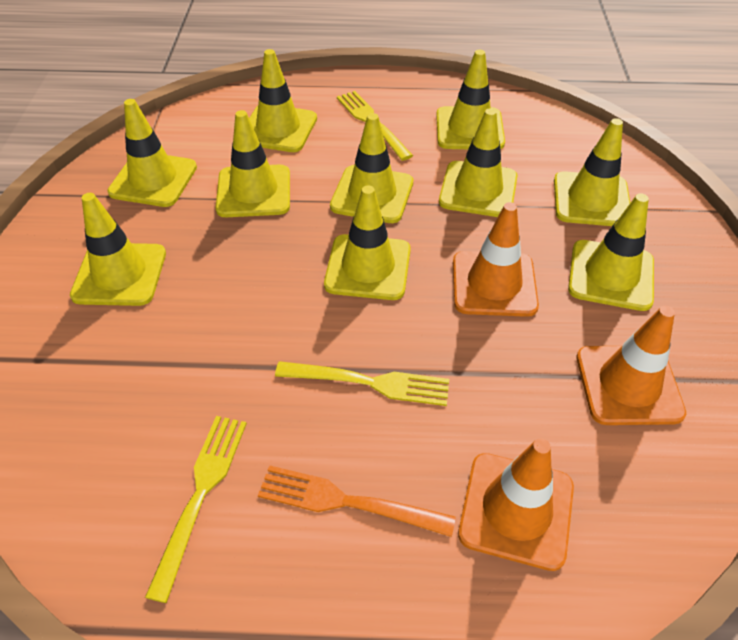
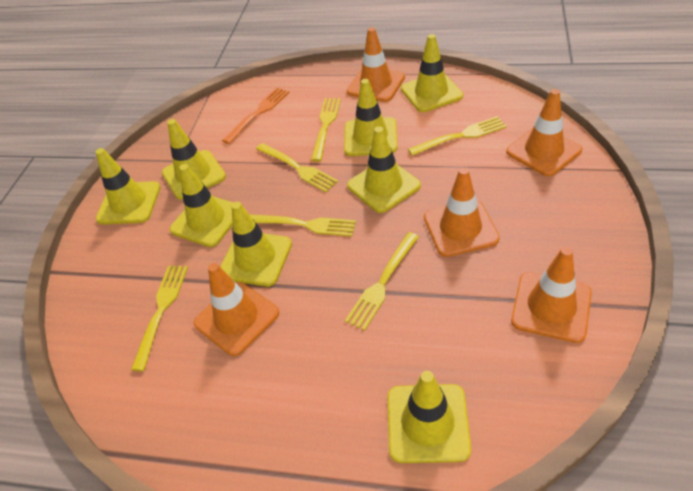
orange traffic cone: [453,202,539,317] [458,438,574,571] [577,306,686,425] = 3 -> [194,263,279,356] [347,27,405,102] [424,168,500,257] [506,89,582,176] [511,247,592,343] = 5
yellow fork: [145,416,247,603] [275,361,449,406] [337,91,413,161] = 3 -> [131,266,188,371] [249,214,356,237] [256,143,338,192] [311,98,341,162] [345,232,419,331] [408,116,507,156] = 6
yellow traffic cone: [70,193,166,306] [107,99,197,207] [216,110,290,217] [249,49,317,152] [324,186,411,300] [330,113,413,223] [436,50,505,149] [439,108,517,217] [554,118,630,226] [568,193,654,311] = 10 -> [96,148,161,225] [162,119,226,200] [170,164,234,247] [220,202,292,287] [344,79,398,156] [347,126,421,213] [388,371,471,463] [401,34,463,112] = 8

